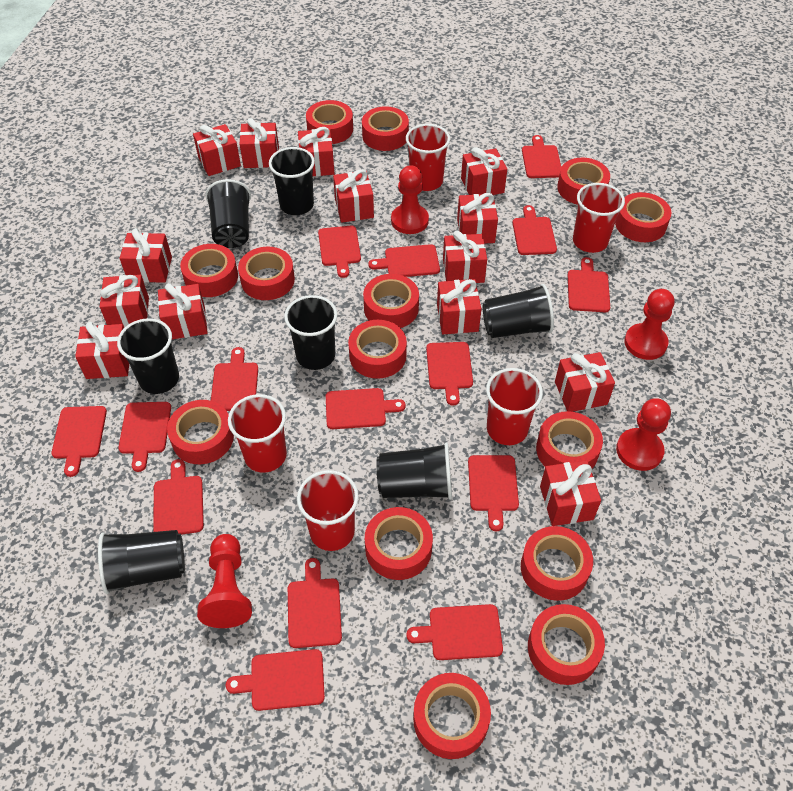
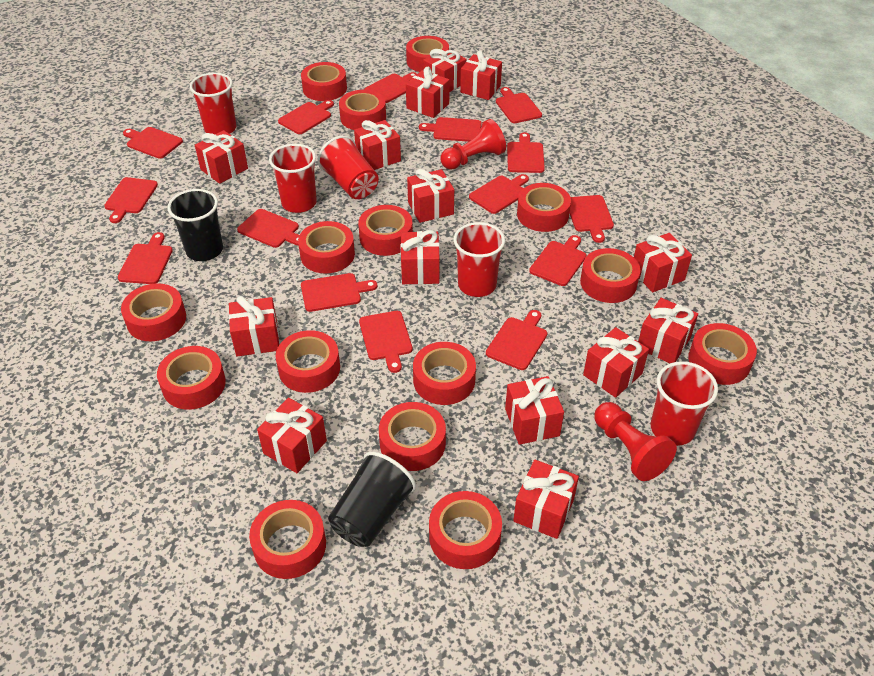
black cup: [98,530,185,594] [117,318,179,394] [205,179,251,248] [269,147,315,215] [284,295,338,370] [376,442,452,500] [483,284,554,338] = 7 -> [167,189,223,261] [328,452,416,547] = 2
red pawn: [197,534,252,628] [391,165,429,234] [616,398,671,471] [624,289,675,360] = 4 -> [441,119,506,170] [594,402,677,481] = 2
red tape: [167,400,234,464] [180,244,238,297] [238,247,295,300] [306,100,353,144] [348,320,407,379] [362,106,409,151] [363,274,419,328] [365,507,433,580] [413,673,491,759] [521,526,593,601] [528,604,605,685] [536,411,603,468] [557,158,610,205] [615,192,672,242] = 14 -> [121,283,186,341] [157,346,226,409] [249,500,326,579] [276,330,340,393] [298,221,355,274] [301,62,347,101] [339,90,386,130] [358,205,413,256] [379,402,446,471] [406,36,449,72] [413,342,476,405] [429,491,502,569] [517,183,571,232] [580,248,640,303] [688,323,757,385] = 15

